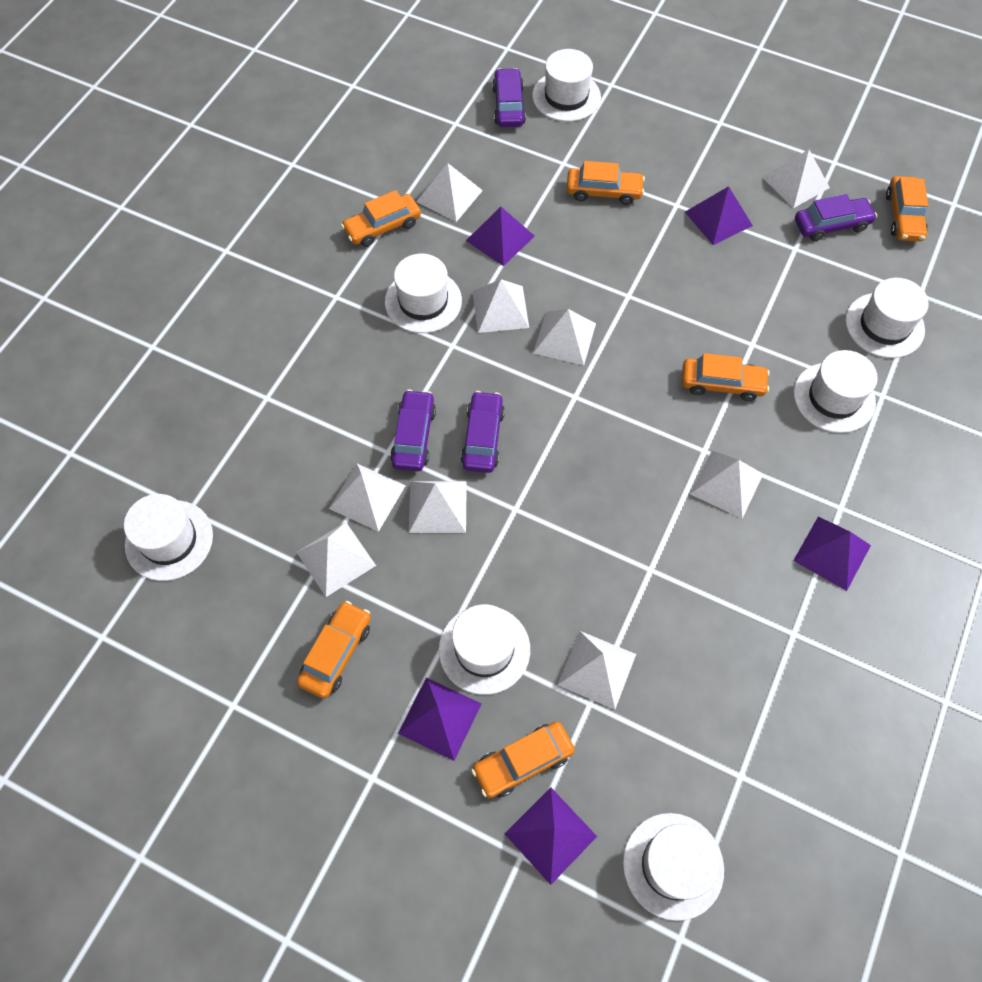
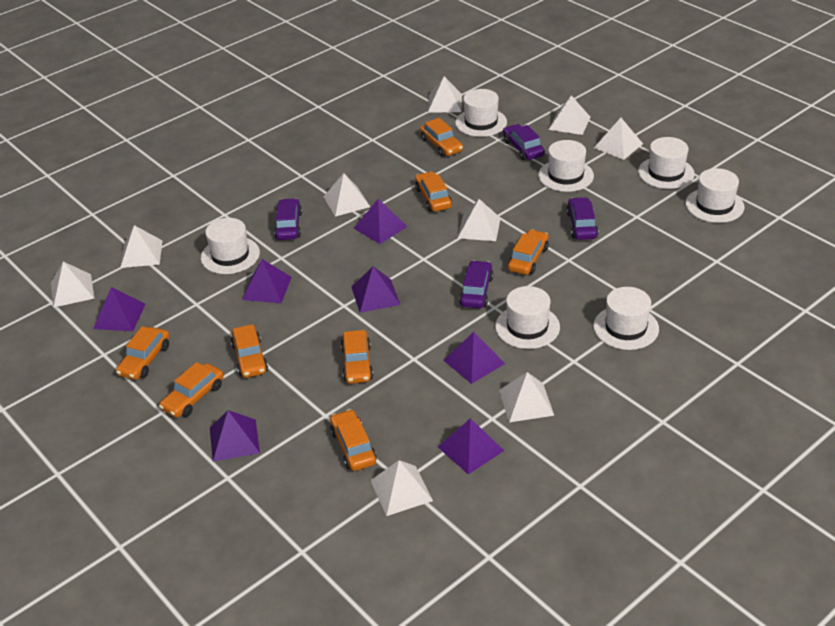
orange car: [297,601,371,699] [341,190,421,247] [471,722,575,798] [566,161,645,205] [682,353,770,401] [886,176,928,242] = 6 -> [116,326,170,380] [159,362,224,418] [231,324,268,378] [330,409,377,471] [341,330,373,384] [415,171,452,212] [420,118,463,157] [508,229,549,275] = 8
purple pyramid: [398,677,481,761] [466,207,535,266] [505,787,597,885] [685,186,753,245] [793,516,871,591] = 5 -> [93,287,146,331] [210,410,260,462] [242,259,292,303] [351,266,400,313] [354,199,407,244] [438,418,504,474] [443,332,505,384] = 7

